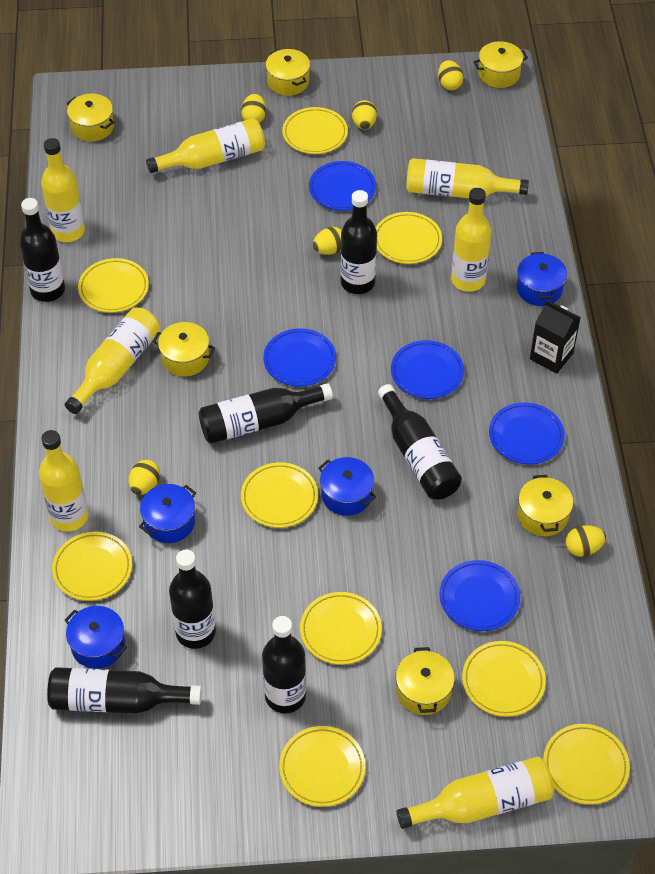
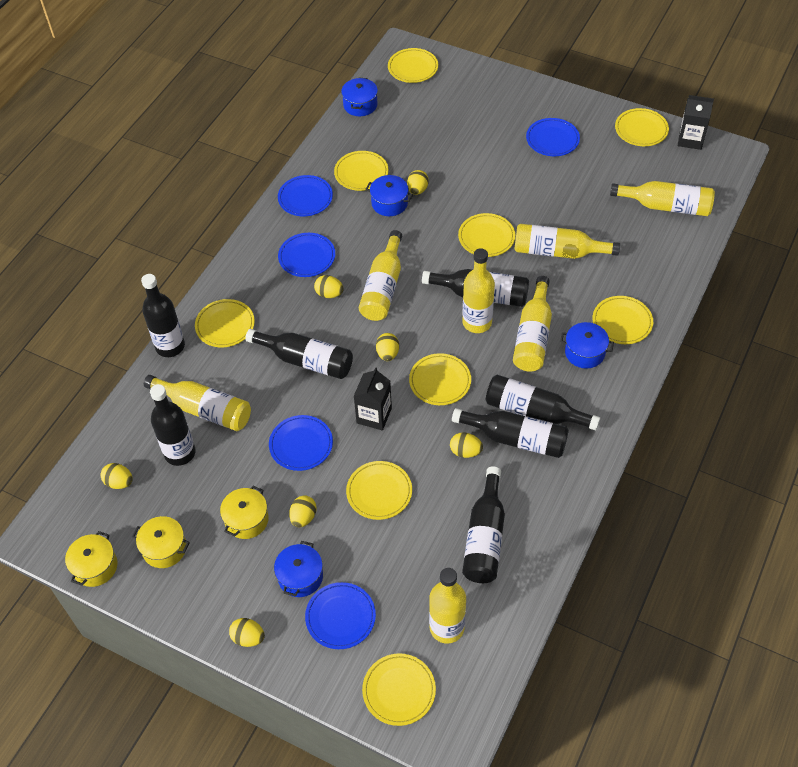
black carton: [530,300,581,374] = 1 -> [354,367,392,430] [678,95,714,150] = 2
yellow egg: [128,460,160,495] [241,94,266,123] [313,227,342,255] [352,100,377,130] [438,60,463,90] [565,525,606,557] = 6 -> [101,463,133,489] [229,618,265,647] [289,495,317,527] [314,275,344,298] [376,333,399,361] [407,170,429,195] [450,432,483,458] = 7
yellow pot: [67,94,114,142] [153,322,215,377] [265,49,310,96] [396,647,455,715] [473,41,528,88] [517,475,573,536] = 6 -> [65,531,117,587] [132,516,190,568] [220,486,269,539] = 3

